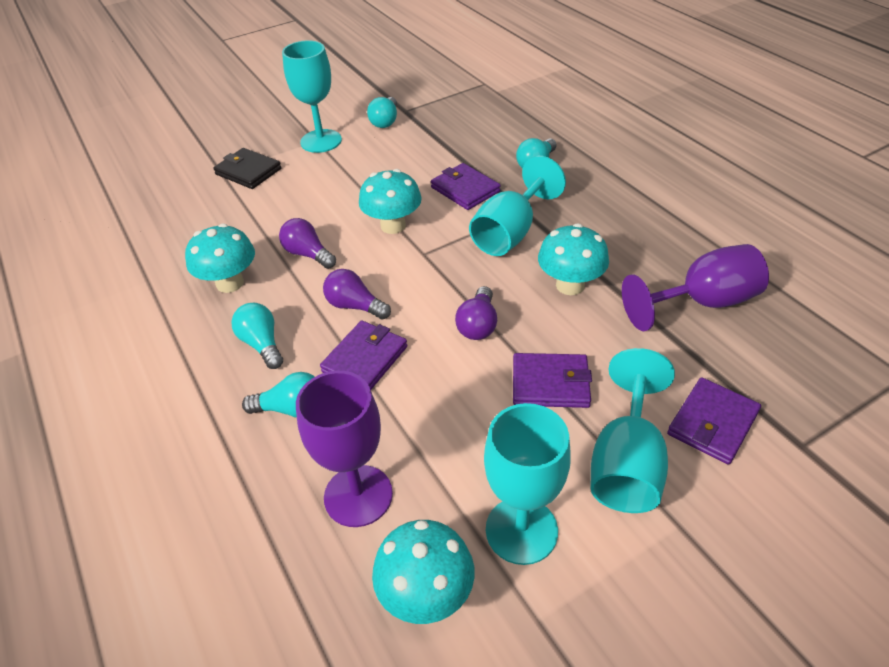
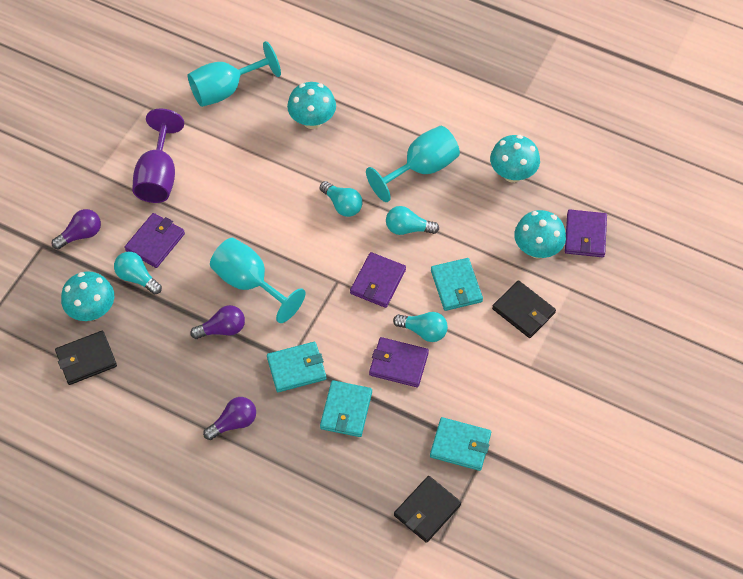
black wallet: [213,148,282,189] = 1 -> [55,331,117,385] [394,476,461,543] [492,280,556,338] = 3
purple goblet: [296,371,393,527] [622,244,769,331] = 2 -> [132,108,184,203] = 1
turquoise goblet: [282,40,342,153] [469,156,566,256] [484,403,571,565] [590,348,675,513] = 4 -> [188,41,281,107] [210,238,306,323] [366,126,460,202] = 3
turquoise wallet: none = 0 -> [267,342,326,392] [320,380,372,437] [430,417,491,471] [431,258,483,311] = 4

